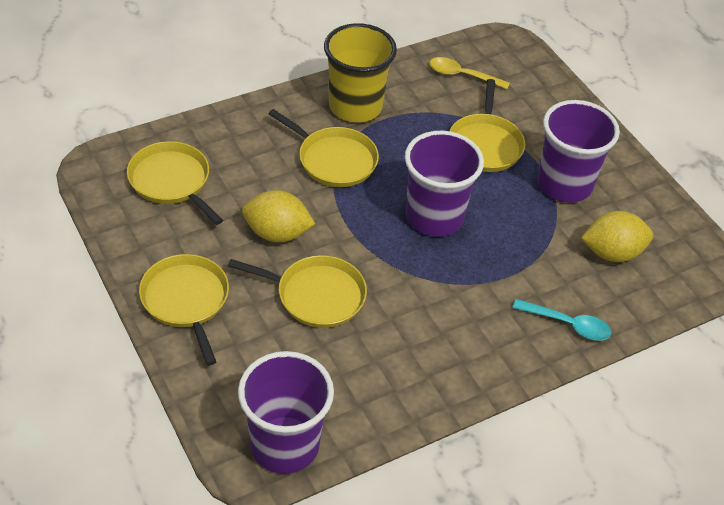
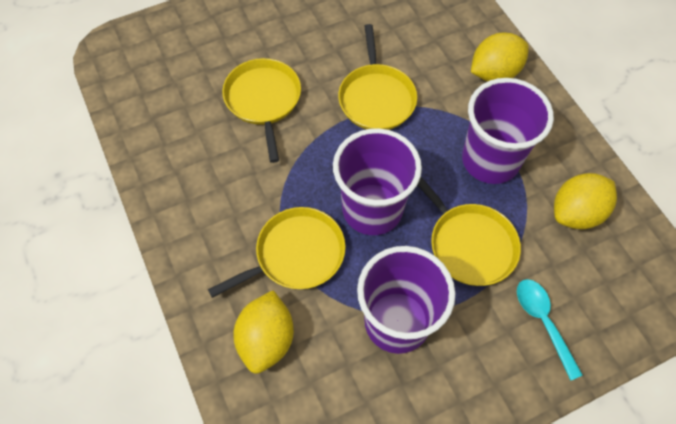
yellow cup: [324,23,397,122] = 1 -> none = 0
yellow lemon: [242,190,315,242] [581,211,653,262] = 2 -> [233,290,294,374] [471,33,529,81] [554,173,617,229] = 3
yellow pan: [127,141,223,225] [139,254,229,365] [228,255,367,328] [268,109,379,187] [449,79,525,172] = 5 -> [208,207,346,298] [222,58,301,163] [338,24,417,130] [418,177,521,286] = 4
yellow spoon: [429,57,510,89] = 1 -> none = 0

